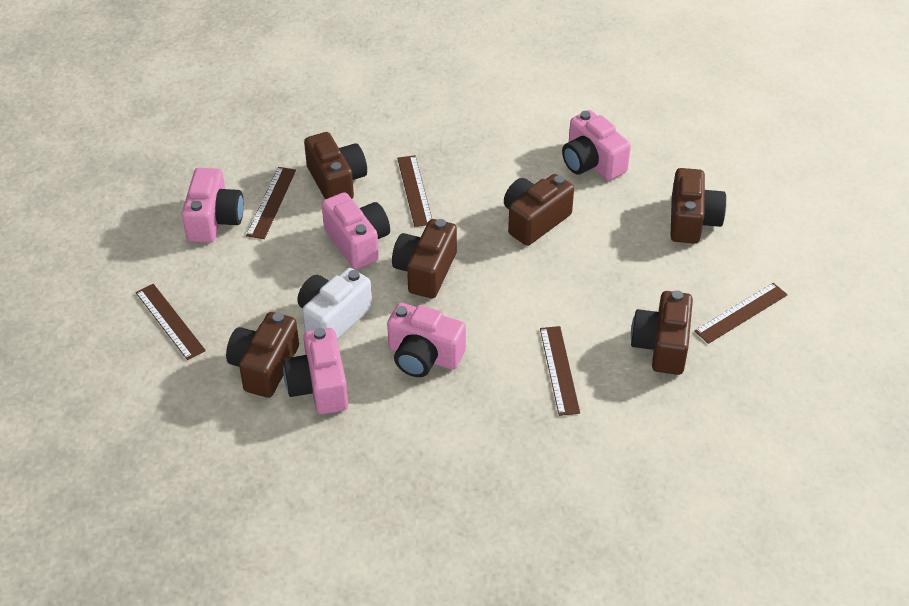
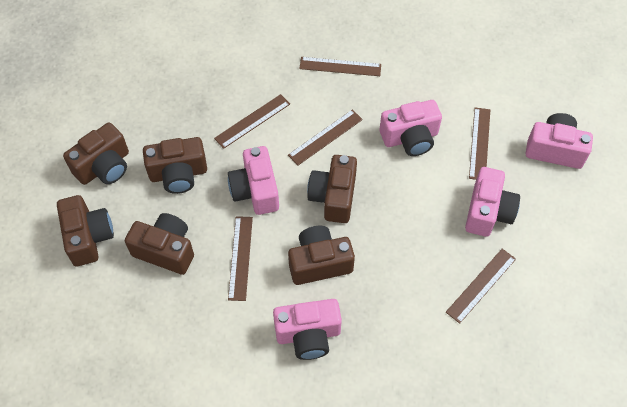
brown ruler: [136,284,206,360] [246,167,296,239] [397,155,432,227] [540,326,580,416] [694,283,788,344] = 5 -> [214,94,290,149] [228,216,253,301] [288,110,363,165] [299,57,381,76] [446,249,516,324] [469,107,490,180] = 6
white camera: [298,268,372,339] = 1 -> none = 0

